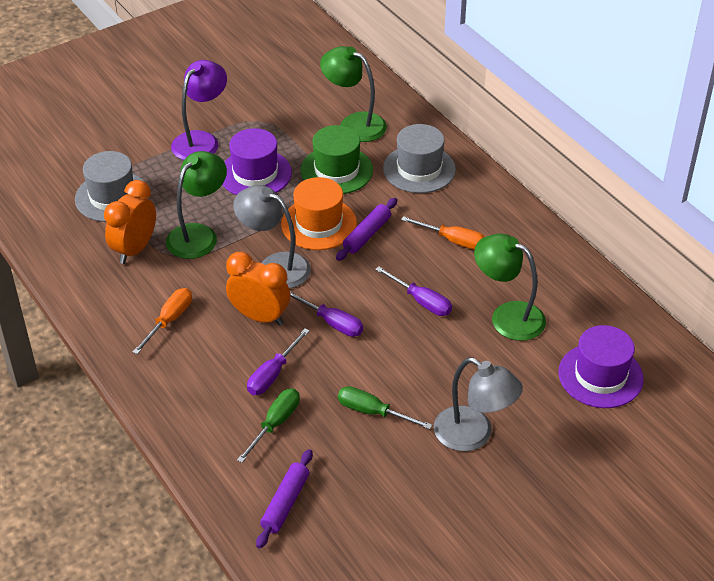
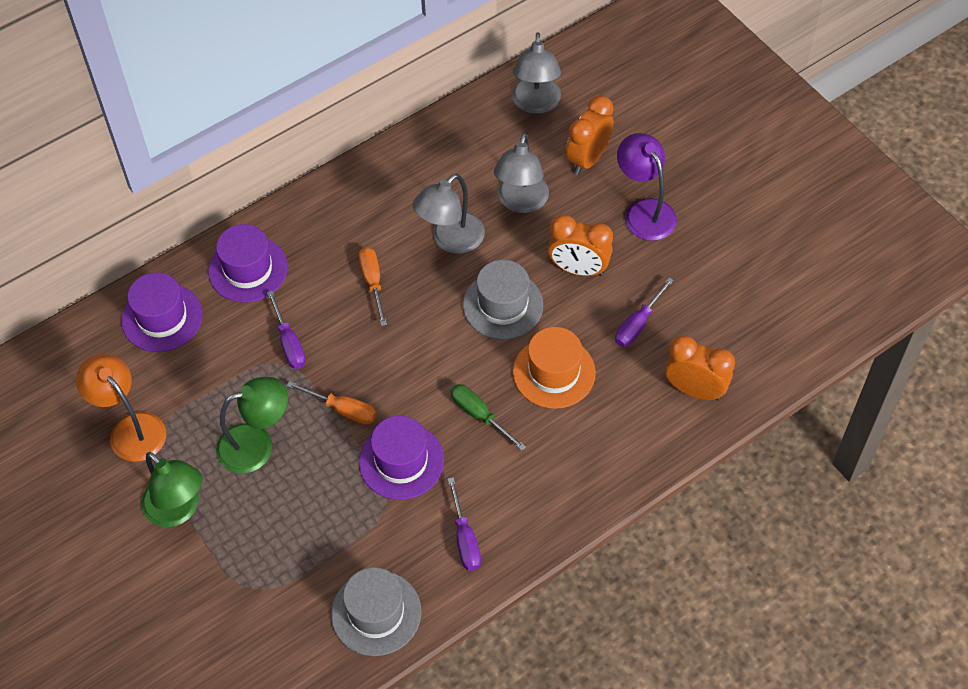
green hat: [300,125,373,194] = 1 -> none = 0
green lamp: [166,151,227,259] [320,46,387,142] [474,234,546,341] = 3 -> [141,452,203,527] [216,377,288,474] = 2
green screwdriver: [237,389,300,463] [338,386,432,429] = 2 -> [450,384,526,451] = 1
grey lamp: [233,185,311,289] [434,357,523,451] = 2 -> [412,174,485,254] [494,133,549,213] [512,32,561,114] = 3
orange clock: [104,180,156,264] [226,252,291,325] = 2 -> [548,215,613,276] [566,96,614,175] [665,335,735,400] = 3
orange lamp: none = 0 -> [76,354,166,462] = 1
purple hat: [222,128,292,195] [558,325,644,408] = 2 -> [121,272,203,352] [208,224,288,303] [359,415,444,500] = 3
purple rolling pin: [256,449,313,549] [336,198,397,261] = 2 -> none = 0

